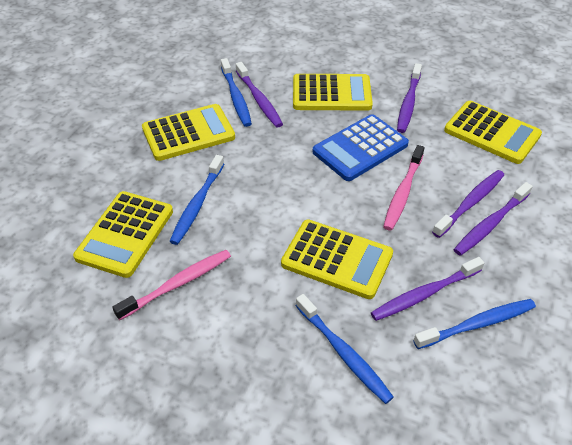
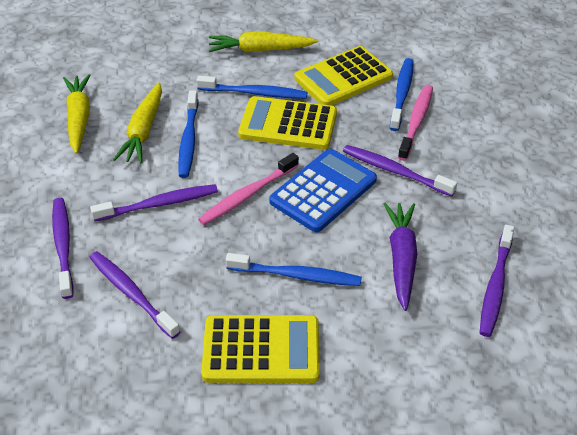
purple carrot: none = 0 -> [384,203,417,311] = 1
yellow calculator: [73,191,173,278] [142,104,235,161] [281,219,393,299] [293,74,373,111] [444,101,542,164] = 5 -> [201,315,320,383] [238,96,337,150] [295,46,393,106] = 3
yellow carrot: none = 0 -> [63,74,90,154] [113,83,162,164] [209,32,318,52] = 3

